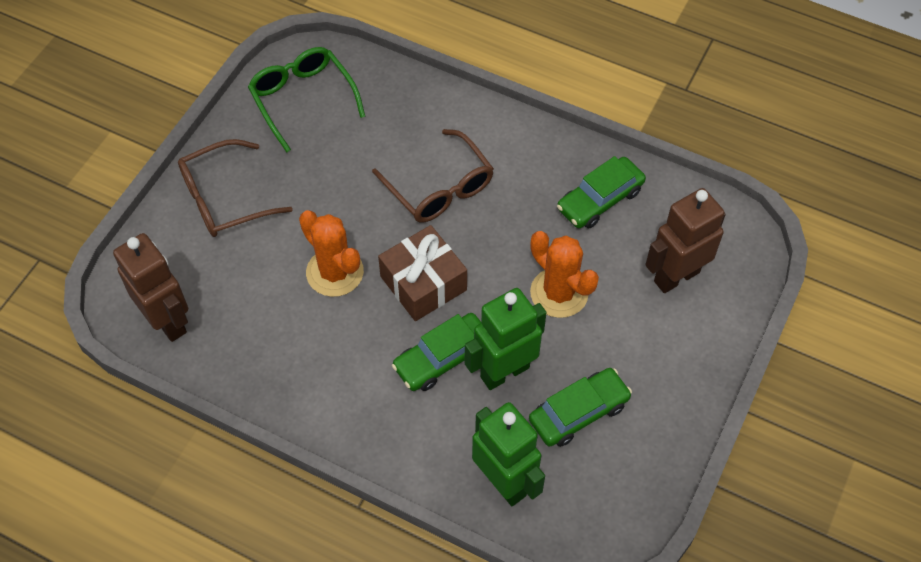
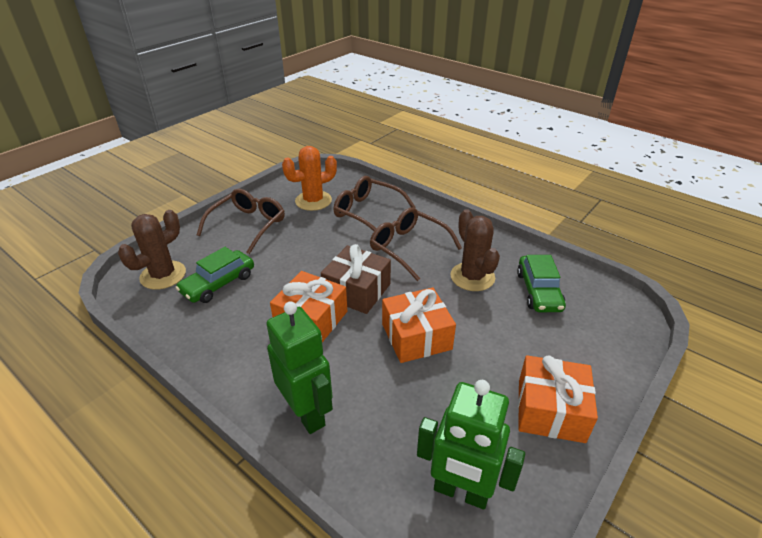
brown cactus: none = 0 -> [118,210,186,290] [450,209,500,291] = 2
brown glasses: [178,139,293,237] [372,129,494,222] = 2 -> [197,189,285,254] [333,176,415,231] [370,207,462,281] = 3
brown robot: [113,233,188,342] [645,188,726,293] = 2 -> none = 0
green car: [392,313,481,391] [529,368,632,447] [557,156,646,229] = 3 -> [176,247,254,303] [517,255,566,312] = 2
green glasses: [248,47,366,152] = 1 -> none = 0
orange cactus: [299,210,364,297] [530,231,599,318] = 2 -> [282,146,337,211] = 1
orange gift: none = 0 -> [270,271,347,342] [382,287,456,363] [518,355,598,443] = 3

